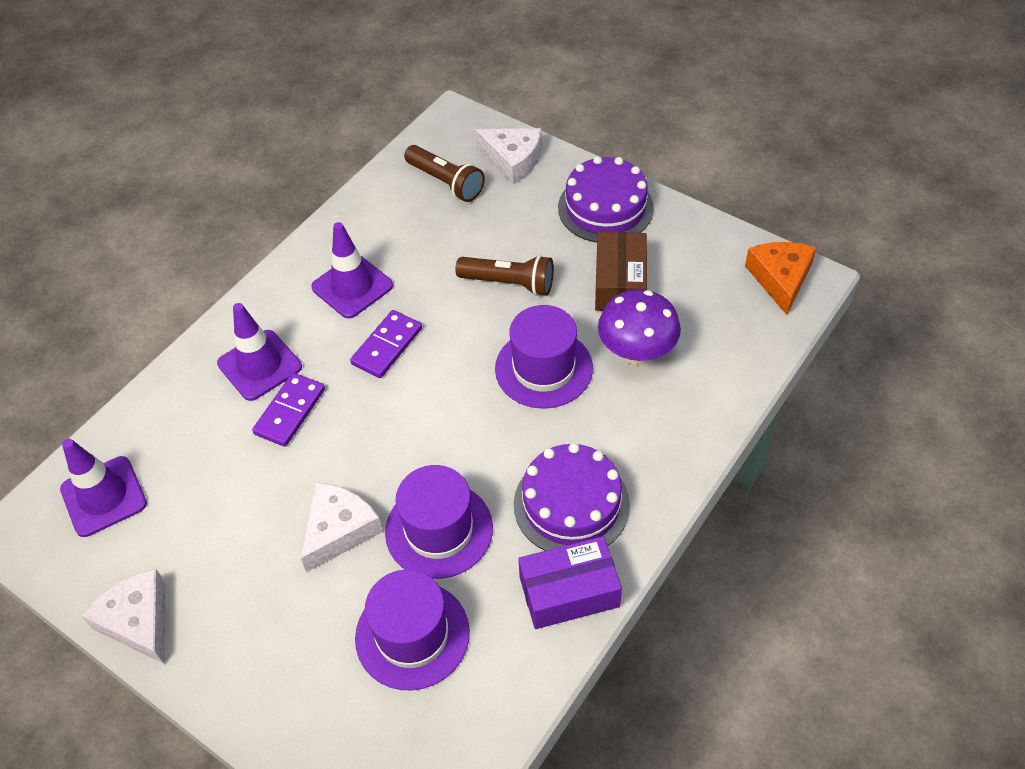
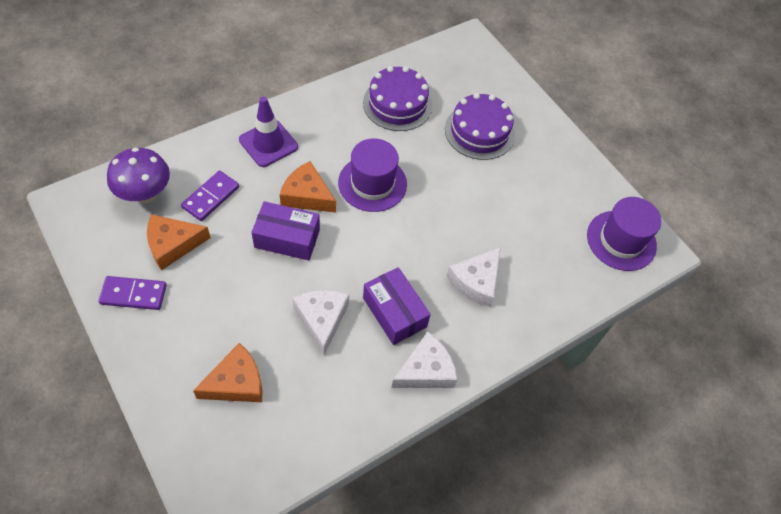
brown box: [595,232,647,311] = 1 -> none = 0
brown flashlight: [404,145,485,202] [455,255,554,296] = 2 -> none = 0
orange cheese: [745,242,817,315] = 1 -> [147,214,211,270] [193,343,262,402] [280,161,336,212] = 3
purple box: [518,536,622,629] = 1 -> [251,201,320,260] [363,267,431,345] = 2
purple hat: [355,570,470,690] [385,465,493,579] [495,305,593,409] = 3 -> [338,138,407,212] [587,197,661,271] = 2
purple traffic cone: [60,439,147,537] [217,303,302,401] [311,222,393,319] = 3 -> [239,97,298,167] = 1

